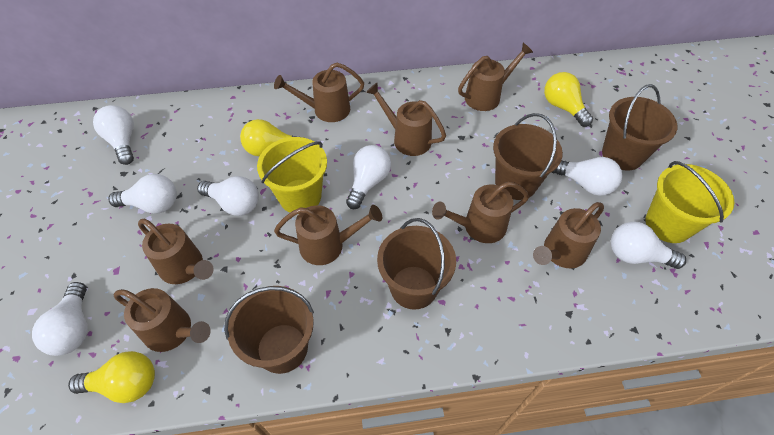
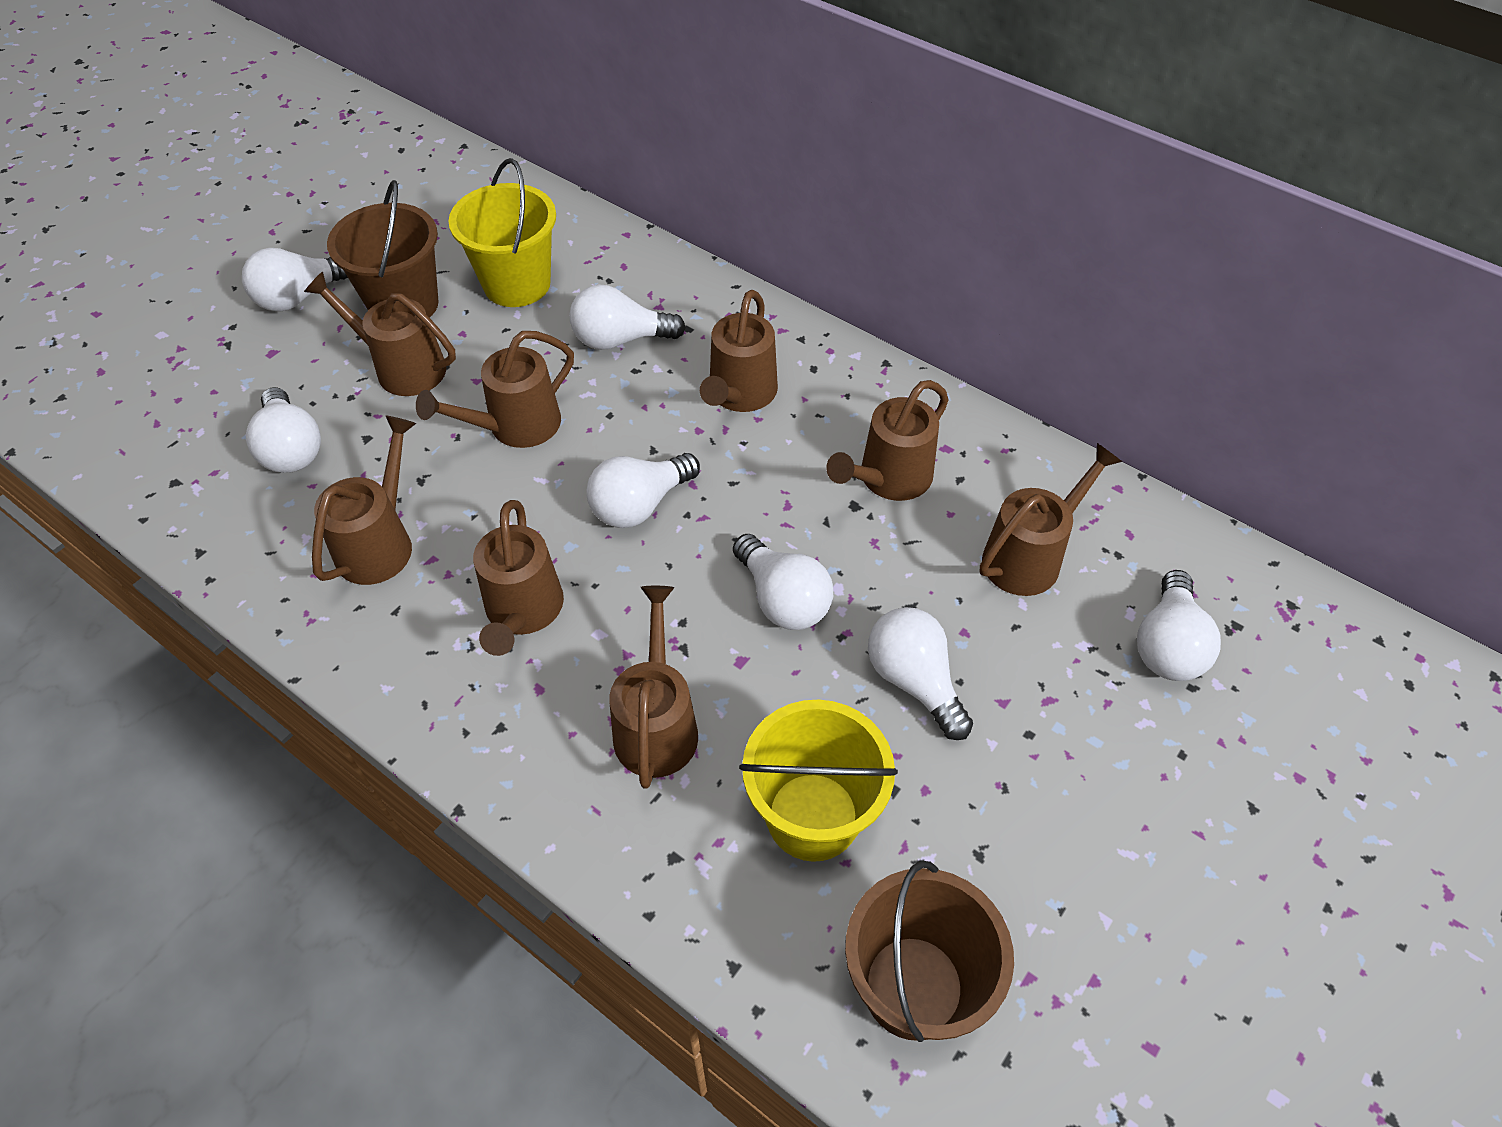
brown bucket: [224,286,314,374] [377,218,456,310] [493,113,563,200] [602,84,677,171] = 4 -> [327,180,439,318] [845,861,1014,1042] = 2
yellow light bulb: [68,351,155,403] [240,119,304,157] [544,72,593,127] = 3 -> none = 0

